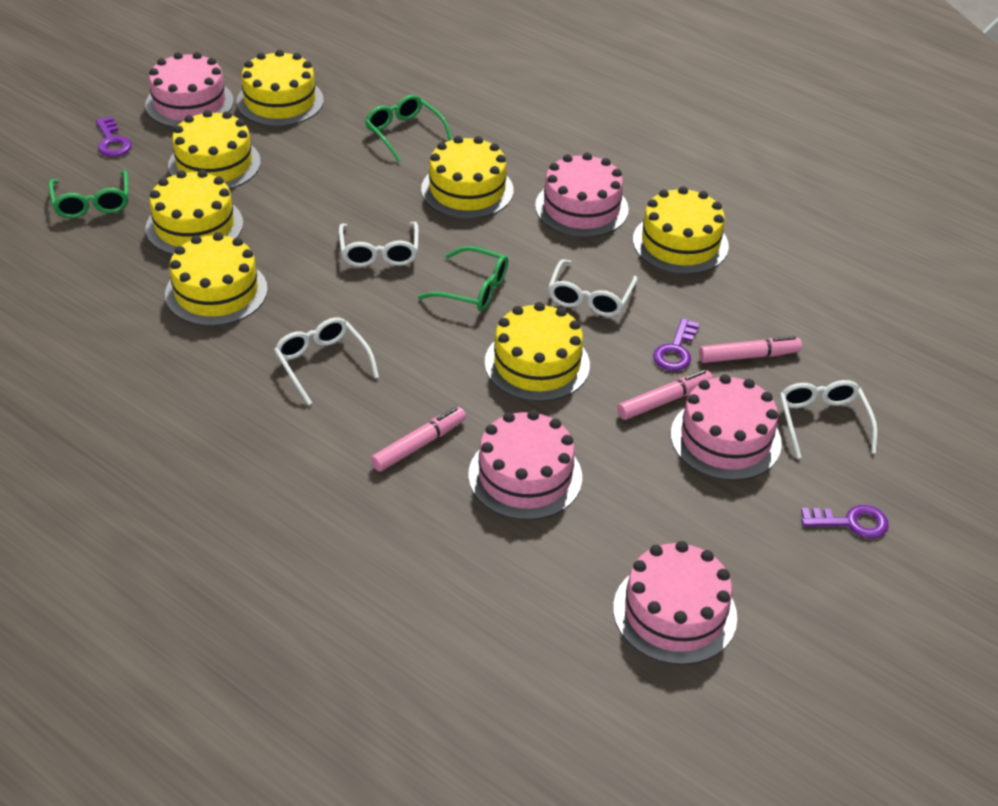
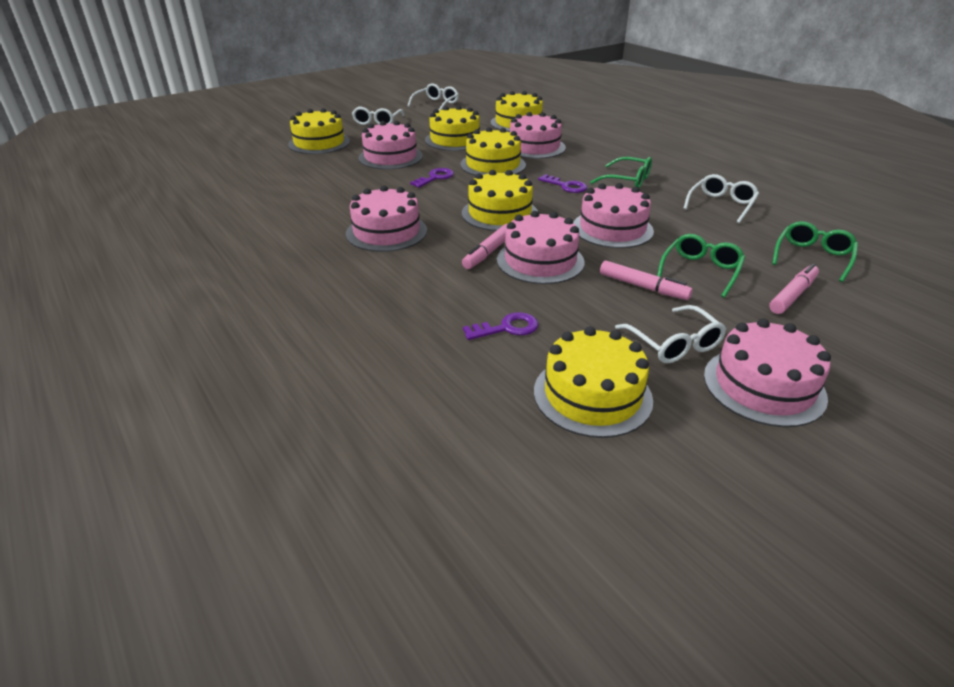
pink cake: [145,52,234,128] [468,410,582,520] [535,153,629,237] [613,541,737,665] [671,374,782,481] = 5 -> [346,185,427,252] [358,121,423,170] [497,211,585,284] [510,112,566,159] [573,183,654,248] [704,318,831,427] = 6
yellow cake: [145,170,243,255] [165,232,268,326] [168,110,261,189] [236,50,324,126] [421,136,514,219] [485,302,590,402] [633,186,729,274] = 7 -> [288,108,350,154] [425,106,480,151] [460,127,526,176] [462,170,538,231] [490,91,543,132] [534,326,653,438] = 6

